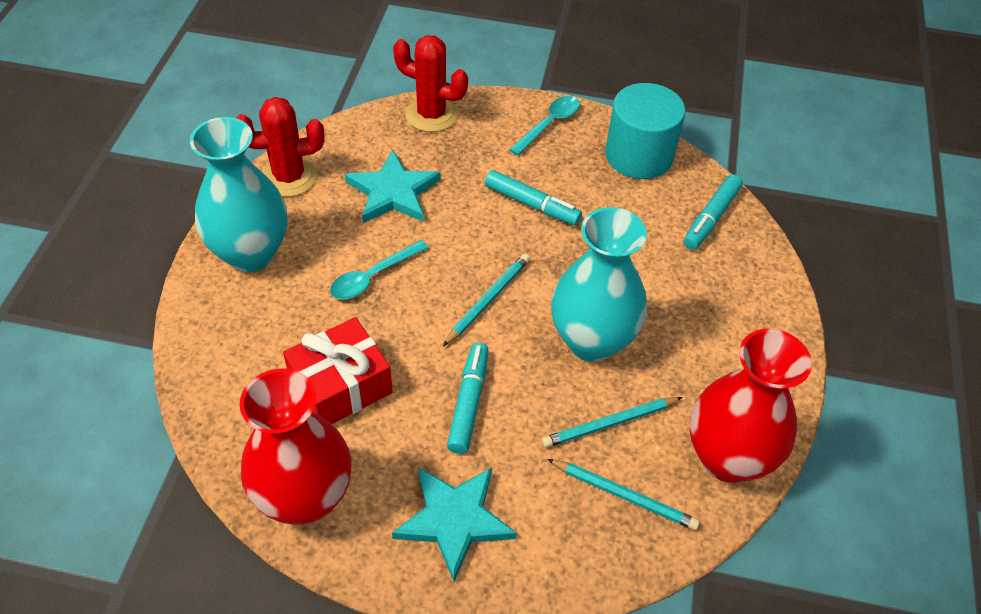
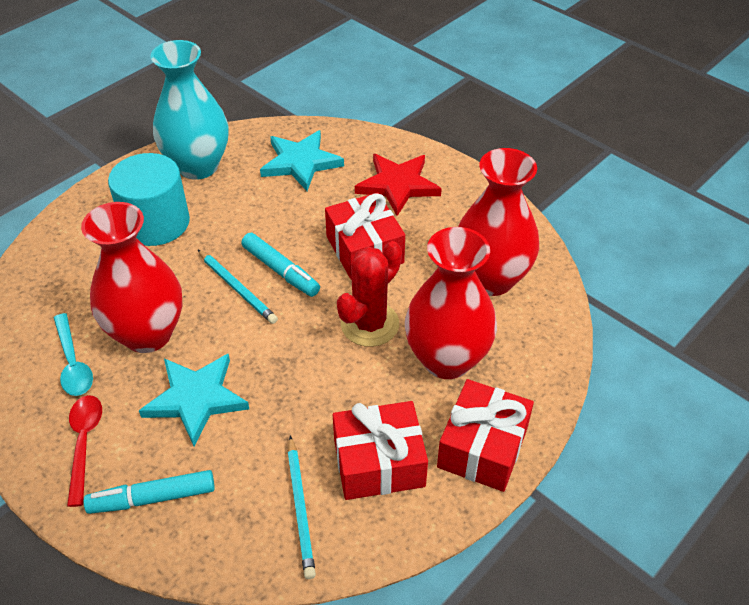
red cactus: [237,97,325,197] [393,35,468,132] = 2 -> [337,241,402,347] = 1
red gift: [283,317,393,424] = 1 -> [325,192,405,280] [333,401,428,500] [437,379,534,492] = 3
red spoon: none = 0 -> [67,395,102,507] = 1
red star: none = 0 -> [355,154,442,216] = 1
red vase: [240,368,351,525] [690,329,812,483] = 2 -> [81,202,183,353] [405,227,497,379] [458,148,539,296] = 3
turquoise marker: [447,343,489,454] [485,170,582,225] [684,174,743,250] = 3 -> [84,470,215,514] [241,233,320,297] = 2
turquoise pencil: [443,254,530,346] [542,397,683,448] [547,459,700,530] = 3 -> [198,250,278,324] [287,435,316,579] = 2
turquoise spoon: [330,240,428,300] [509,96,580,155] = 2 -> [54,313,93,396] = 1
turquoise vase: [190,117,287,272] [551,207,647,362] = 2 -> [150,40,228,180] = 1

